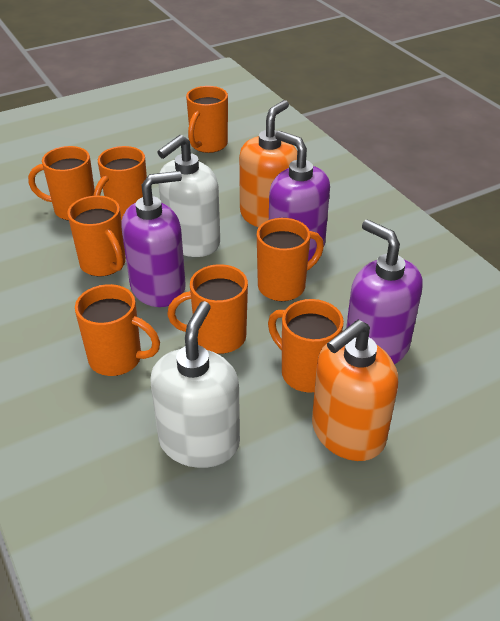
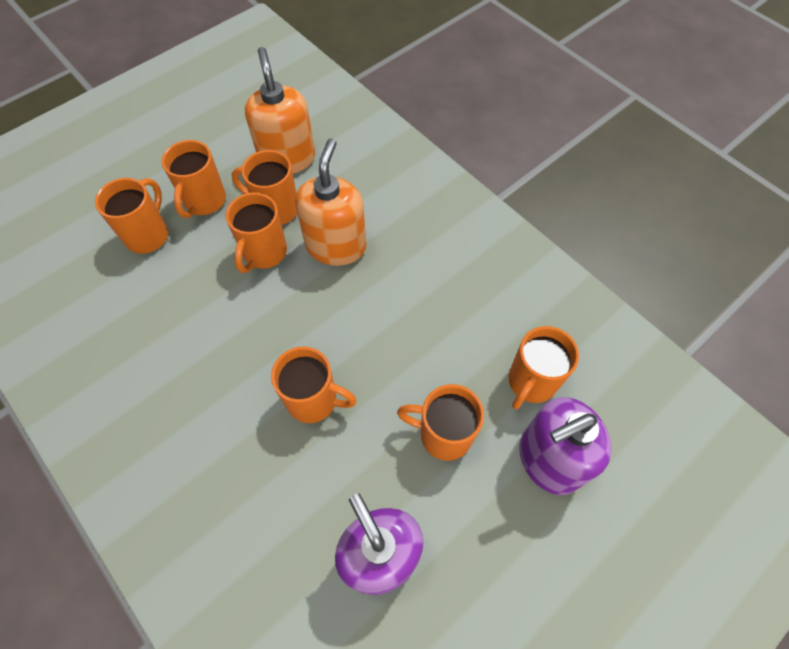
orange mug: [28,146,95,220] [67,195,126,276] [75,284,160,376] [94,146,147,220] [167,264,248,354] [186,86,228,153] [257,218,324,301] [268,299,344,393] = 8 -> [95,178,168,254] [162,140,226,218] [226,193,287,273] [232,150,297,225] [271,347,357,423] [397,384,484,461] [509,326,579,409] = 7
purple soap dispenser: [121,171,186,307] [269,131,330,261] [346,220,423,364] = 3 -> [335,493,423,595] [519,397,612,495] = 2
white soap dispenser: [150,301,240,468] [157,135,220,257] = 2 -> none = 0

